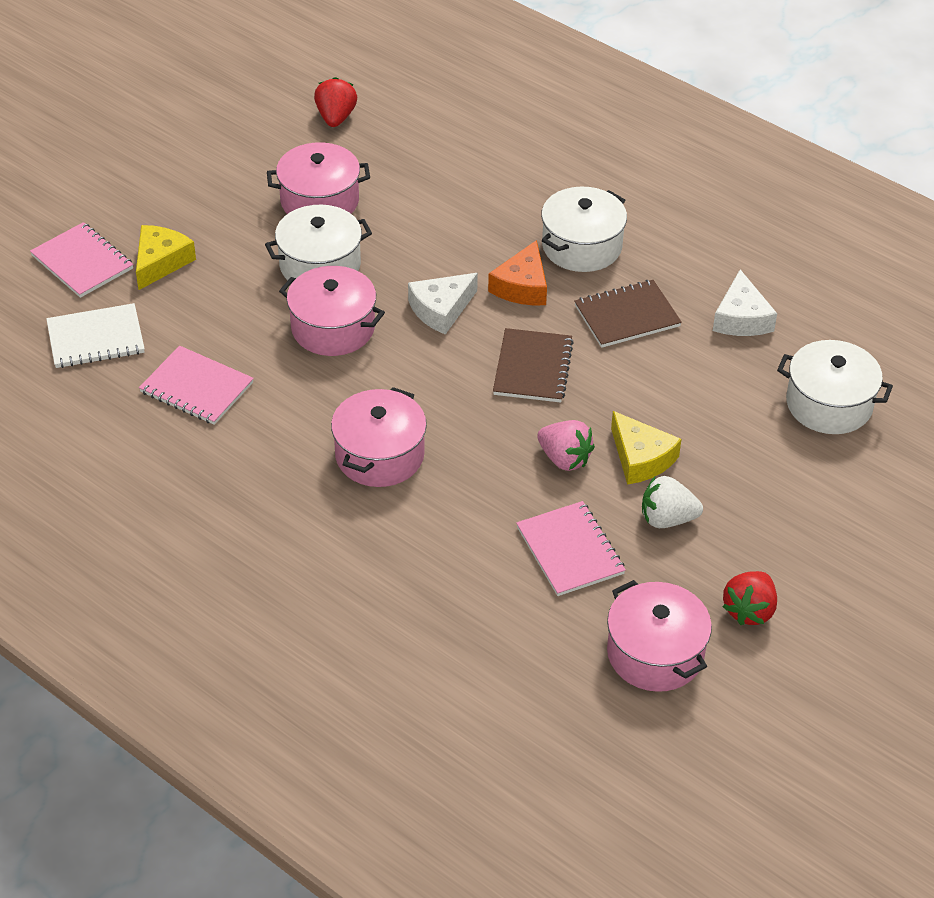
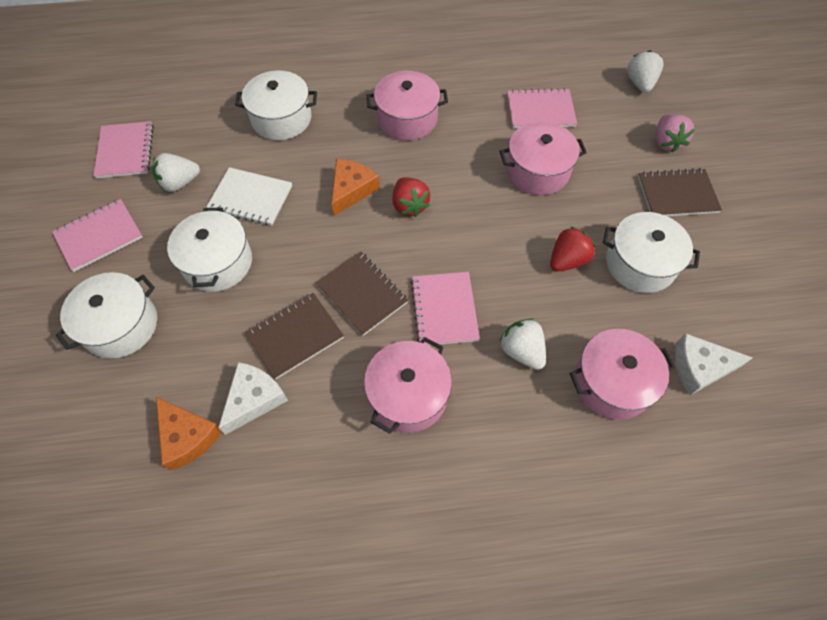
brown notebook: [493,328,574,403] [574,280,682,348] = 2 -> [245,293,344,380] [316,251,408,336] [638,168,722,216] = 3
orange cheese: [488,240,547,305] = 1 -> [156,397,222,470] [331,159,380,216] = 2
pink notebook: [30,222,134,298] [139,346,254,425] [516,501,626,596] = 3 -> [52,199,143,272] [93,121,154,179] [411,272,480,346] [507,88,577,129] = 4
white pot: [265,205,372,284] [541,187,627,272] [777,340,893,434] = 3 -> [56,272,157,358] [167,207,252,292] [235,70,317,140] [603,212,700,293] = 4
white strawberry: [642,476,703,528] = 1 -> [153,153,200,192] [500,318,546,370] [627,50,663,93] = 3
yellow cheese: [136,225,196,290] [611,411,681,485] = 2 -> none = 0

